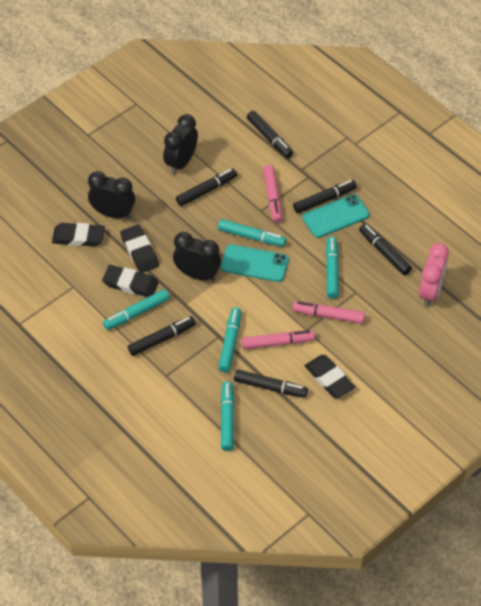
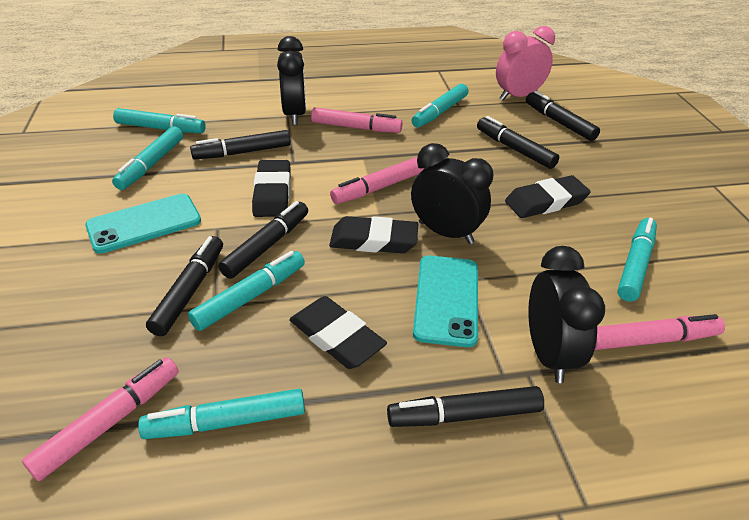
pink marker: [241,330,315,349] [263,165,282,223] [292,301,365,324] = 3 -> [22,357,179,481] [311,107,403,133] [330,157,424,204] [595,314,725,350] = 4
turquoise marker: [103,289,169,330] [218,219,286,247] [218,307,241,372] [221,381,234,451] [326,237,339,299] = 5 -> [112,126,183,190] [113,108,206,133] [138,389,305,439] [188,251,305,331] [412,84,468,128] [617,218,657,302] = 6

